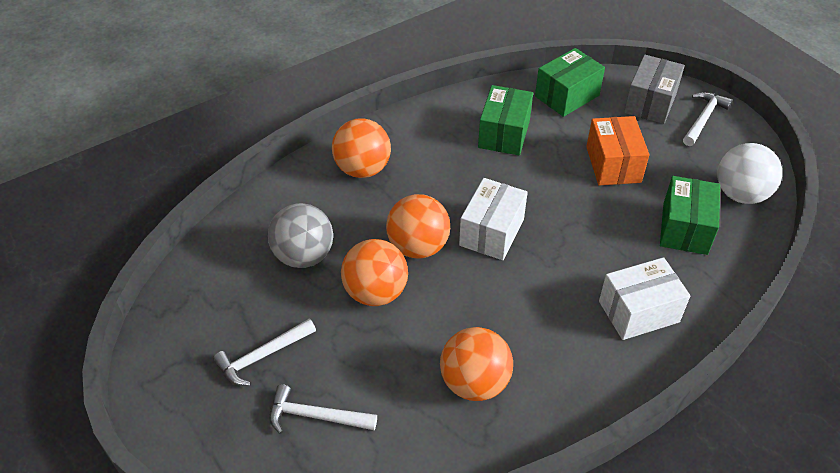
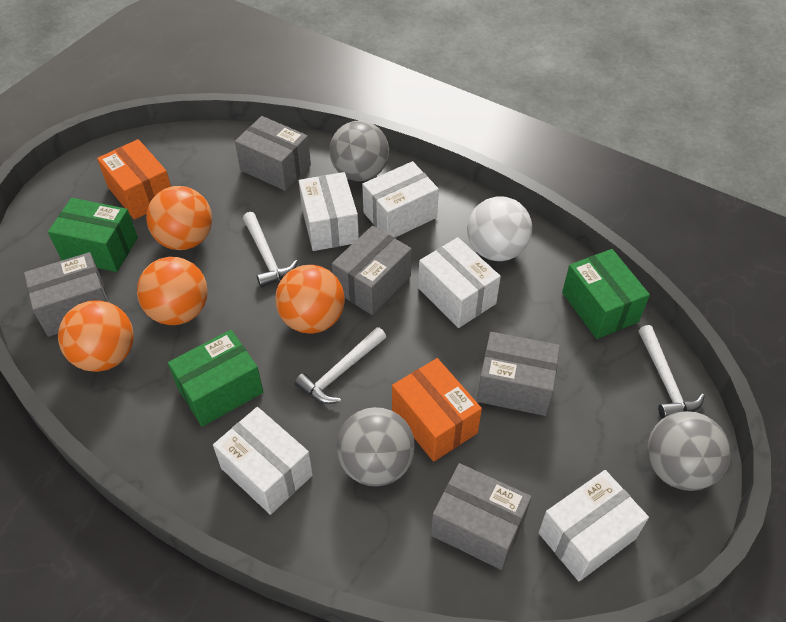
grey ball: [268,203,333,268] = 1 -> [330,120,389,181] [336,407,415,486] [647,411,731,491] = 3
grey box: [624,55,685,124] = 1 -> [24,252,109,337] [235,116,311,191] [332,226,412,315] [431,463,532,570] [477,332,560,416] = 5
orange box: [586,116,650,185] = 1 -> [97,139,171,220] [392,358,482,462] = 2
white box: [459,178,528,260] [599,257,690,340] = 2 -> [213,407,313,515] [299,172,359,251] [362,161,439,238] [418,237,501,328] [538,470,649,581] = 5

